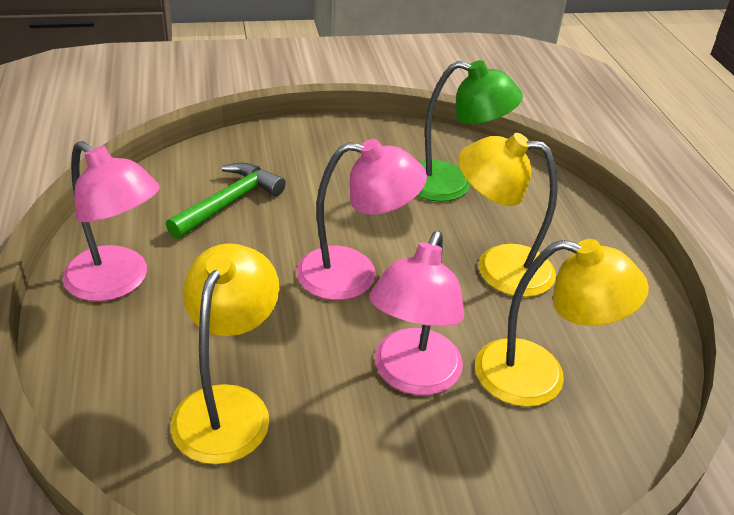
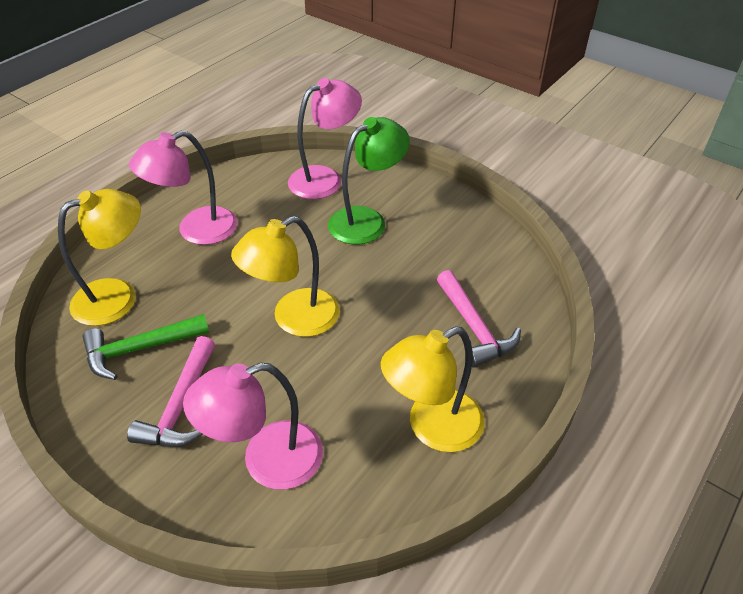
pink hammer: none = 0 -> [127,336,215,447] [437,270,521,367] = 2

